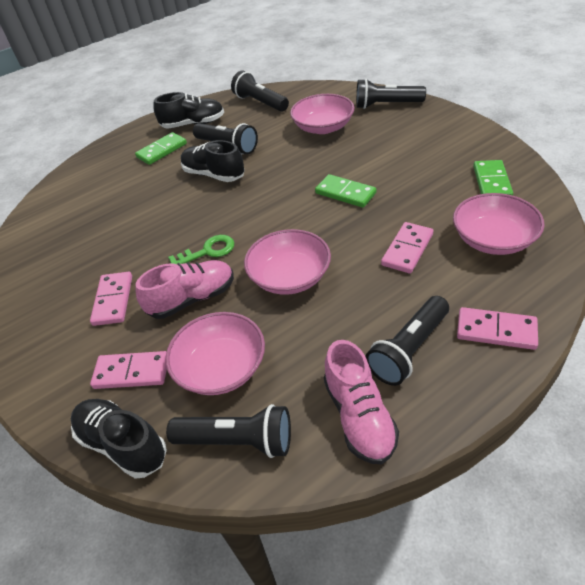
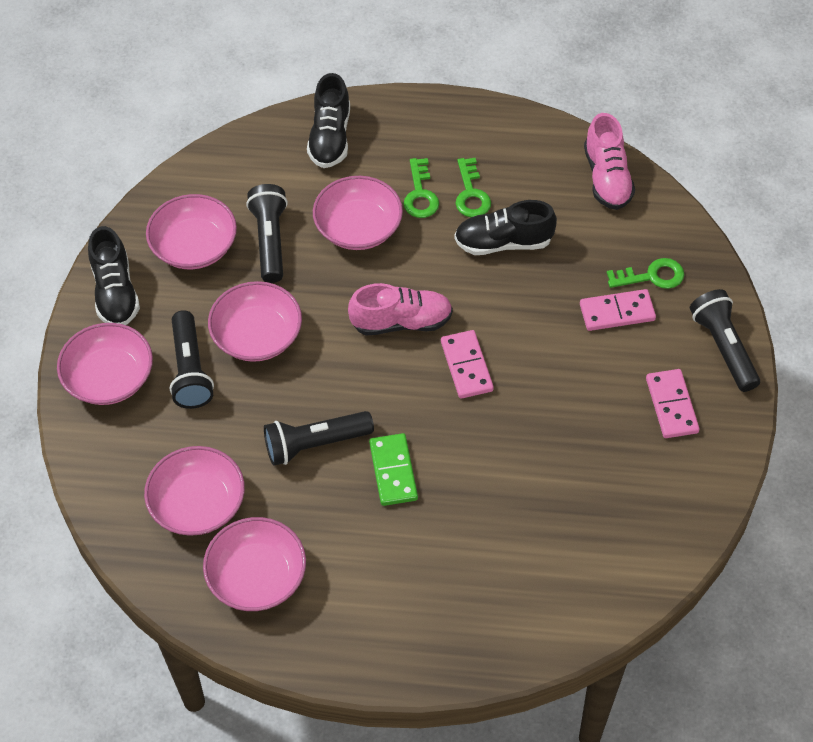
black flashlight: [166,404,291,458] [193,123,258,154] [231,70,289,112] [356,79,426,109] [365,296,449,386] = 5 -> [170,310,214,409] [246,184,288,283] [264,411,374,466] [690,289,760,392] = 4
green domino: [135,132,187,165] [315,174,377,208] [473,160,513,196] = 3 -> [369,433,418,506] = 1
green key: [168,235,234,264] = 1 -> [404,158,439,218] [455,158,491,217] [607,258,684,289] = 3
pink bowl: [166,312,265,395] [244,229,331,295] [290,94,355,134] [453,193,545,255] = 4 -> [57,323,153,405] [144,446,245,536] [146,194,237,269] [203,517,306,611] [208,281,302,362] [313,176,403,250] = 6
pink domino: [90,272,132,326] [90,351,167,389] [381,222,433,273] [457,307,538,350] = 4 -> [441,330,494,399] [580,289,656,331] [646,369,700,438] = 3

